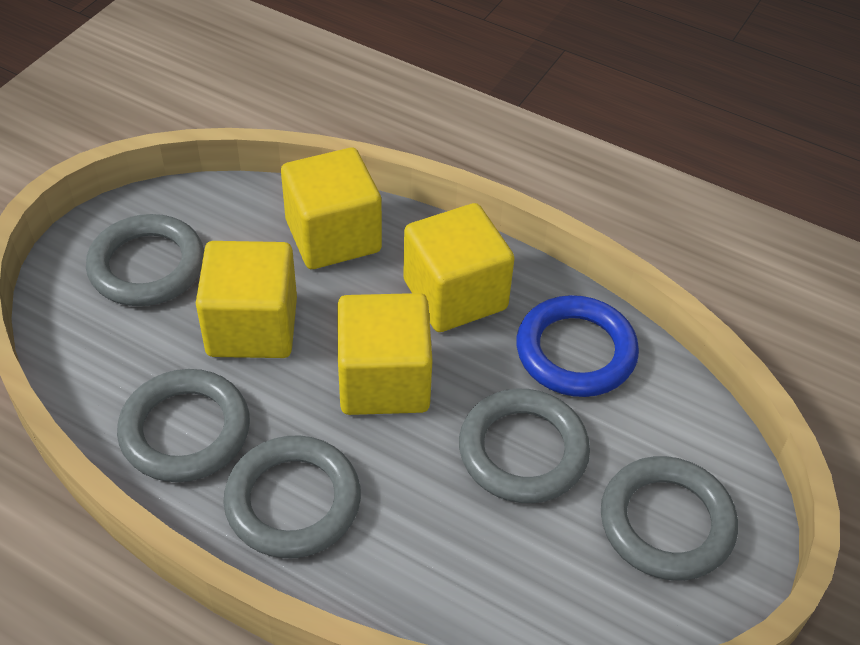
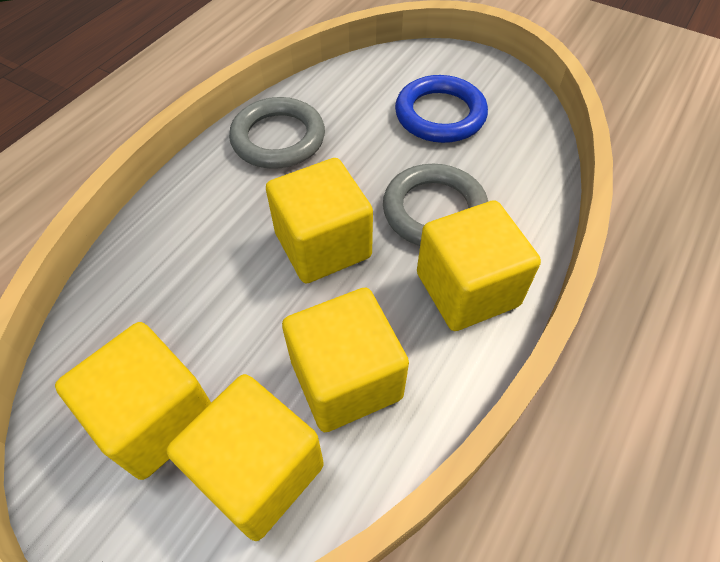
grey ring: [86,214,204,306] [117,369,250,482] [224,435,361,558] [459,388,590,503] [601,456,738,581] = 5 -> [229,97,325,169] [383,164,488,246] = 2
yellow cube: [196,241,297,358] [281,148,382,269] [337,293,433,415] [403,203,515,332] = 4 -> [55,322,211,480] [167,374,324,541] [266,158,373,283] [282,288,409,432] [417,200,541,331] = 5

